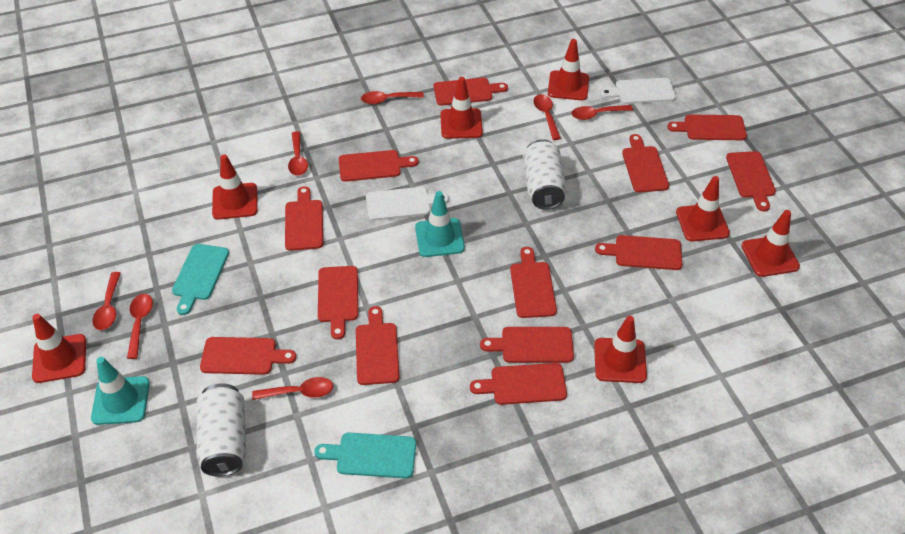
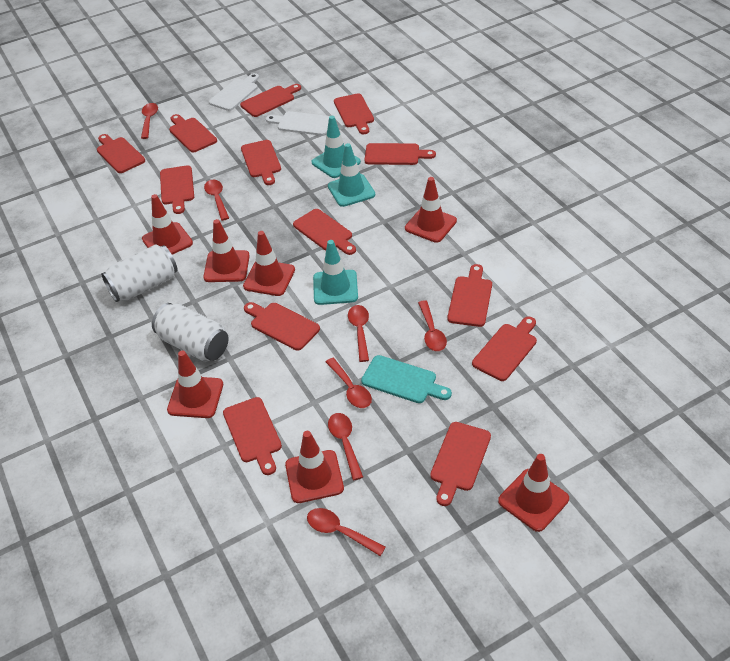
turquoise cutting board: [172,244,229,315] [315,433,416,478] = 2 -> [361,355,452,403] = 1
turquoise traffic cone: [91,357,150,425] [415,191,465,257] = 2 -> [312,116,361,178] [313,240,358,305] [328,143,375,207] = 3

